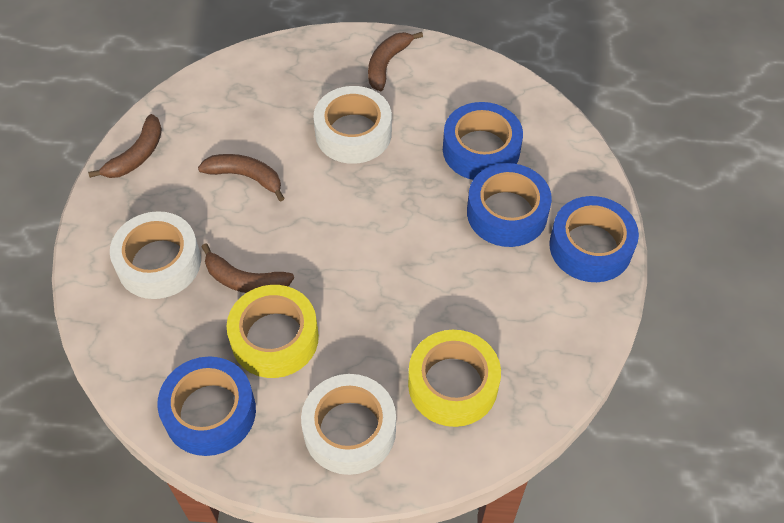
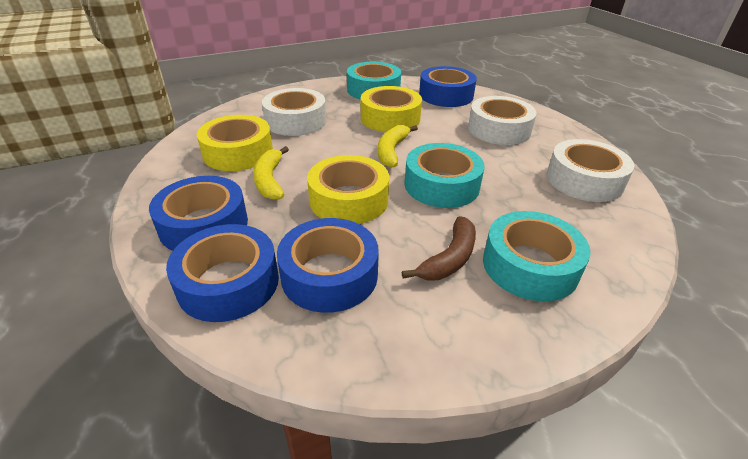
brown banana: [88,114,162,178] [198,154,285,202] [202,243,294,293] [368,32,423,91] = 4 -> [402,216,476,280] = 1
turquoise tape: none = 0 -> [347,62,401,100] [404,143,485,208] [483,211,591,301] = 3
yellow banana: none = 0 -> [253,146,289,200] [378,125,418,168] = 2
yellow tape: [227,285,319,378] [408,330,501,427] = 2 -> [197,115,273,171] [307,155,389,224] [361,86,422,132] = 3

